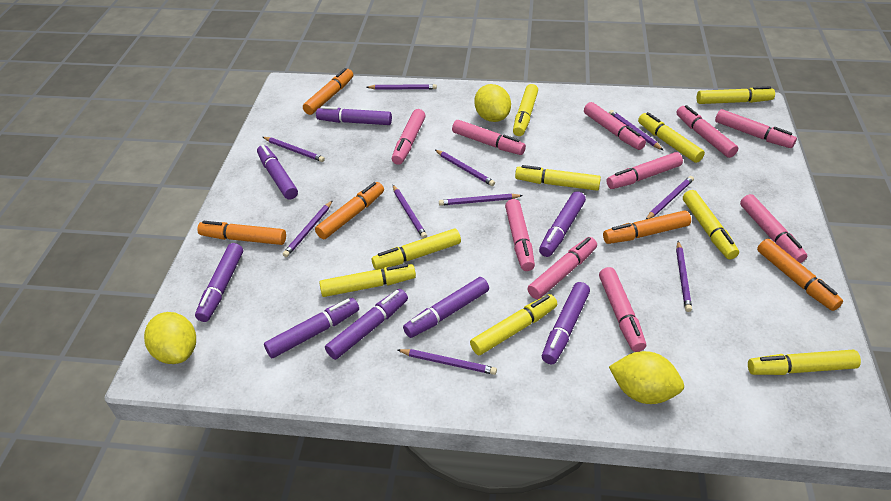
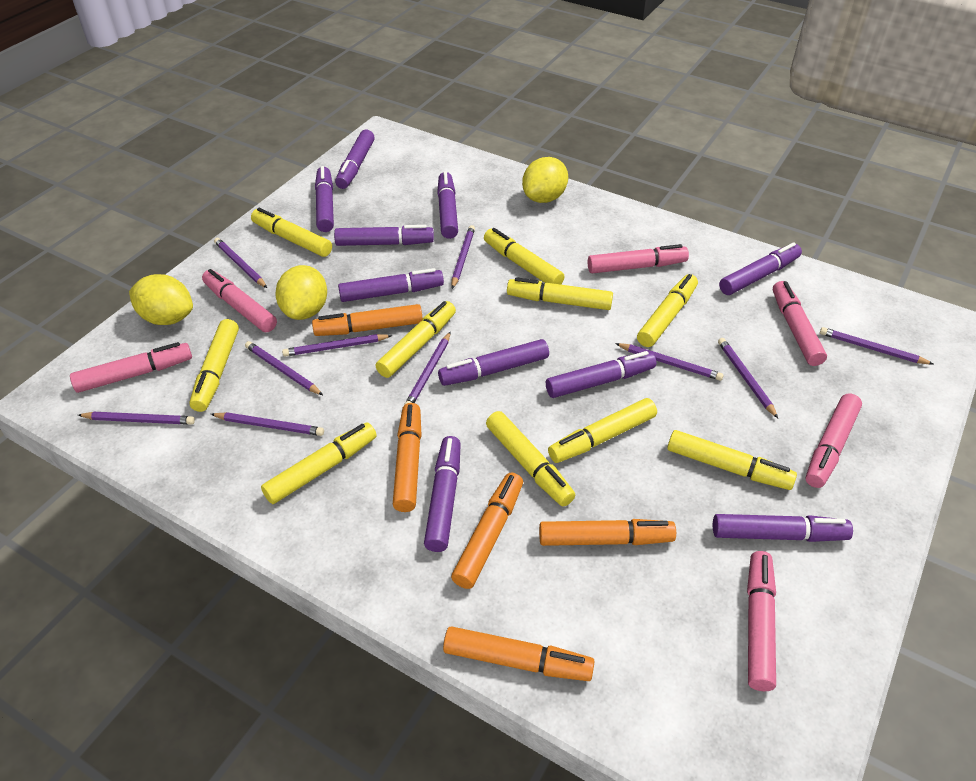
pink marker: [392,109,426,165] [452,120,526,155] [505,199,535,271] [527,237,597,299] [584,102,646,150] [599,267,646,352] [606,152,683,189] [677,105,738,158] [715,109,797,148] [740,194,807,263] = 10 -> [70,342,192,393] [202,269,277,332] [588,244,689,273] [747,551,776,691] [773,281,827,366] [805,393,862,488] = 6
purple marker: [195,243,243,322] [257,145,298,200] [264,298,359,358] [316,106,392,125] [325,289,408,360] [403,277,489,338] [539,191,586,257] [542,282,590,364] = 8 -> [315,166,334,232] [334,225,434,246] [335,129,375,189] [338,268,444,302] [424,436,461,552] [437,171,458,239] [438,339,549,386] [546,351,656,398] [713,514,853,542] [719,242,802,295] = 10
yellow marker: [319,264,416,297] [372,229,461,270] [470,294,557,355] [513,84,538,136] [515,165,601,191] [638,112,705,163] [683,190,739,259] [697,86,775,104] [748,349,861,375] = 9 -> [189,319,239,412] [251,208,332,257] [261,422,377,504] [376,301,456,378] [484,228,564,285] [486,411,575,506] [507,277,613,310] [548,398,657,463] [637,274,698,347] [667,430,797,490] = 10

